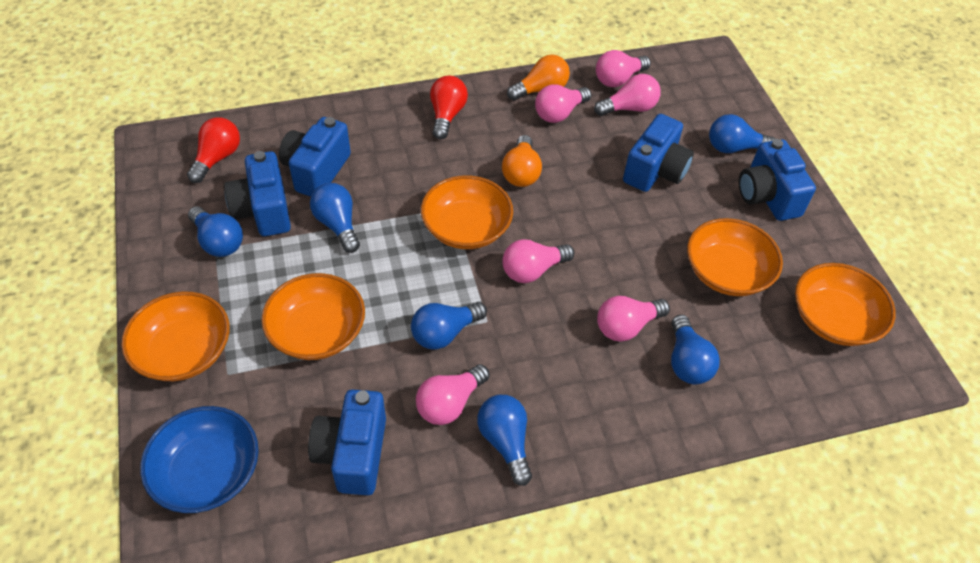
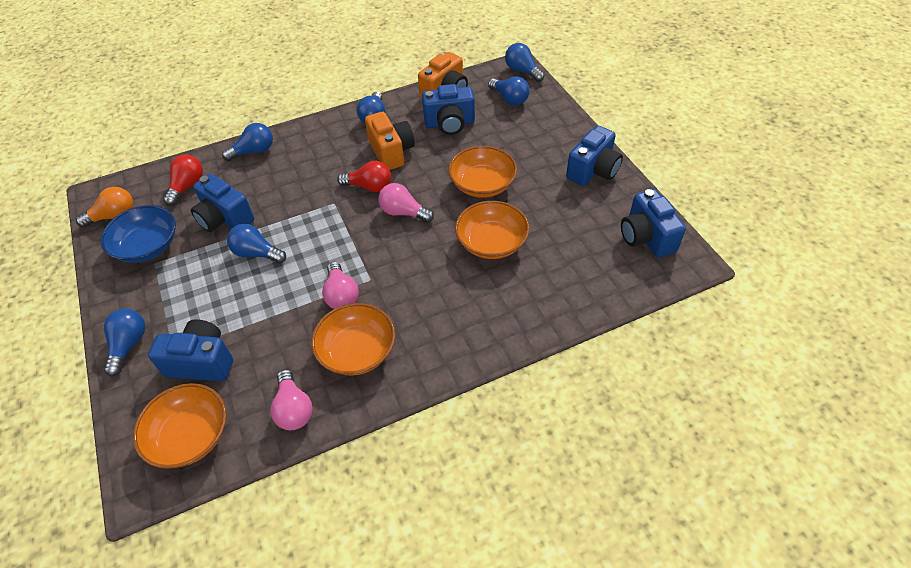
orange bowl: [121,291,230,381] [261,273,365,360] [421,176,513,249] [687,218,783,296] [795,263,896,346] = 5 -> [133,383,226,469] [311,303,395,375] [448,146,517,198] [455,201,529,259] = 4
orange camera: none = 0 -> [365,112,415,170] [418,52,468,99] = 2
orange light bulb: [502,135,542,187] [507,54,570,100] = 2 -> [76,187,133,228] = 1
pink light bulb: [416,364,490,425] [502,239,574,283] [535,84,591,123] [594,74,661,116] [596,50,651,87] [597,296,670,342] = 6 -> [270,369,313,430] [322,262,359,309] [378,183,434,223] = 3

